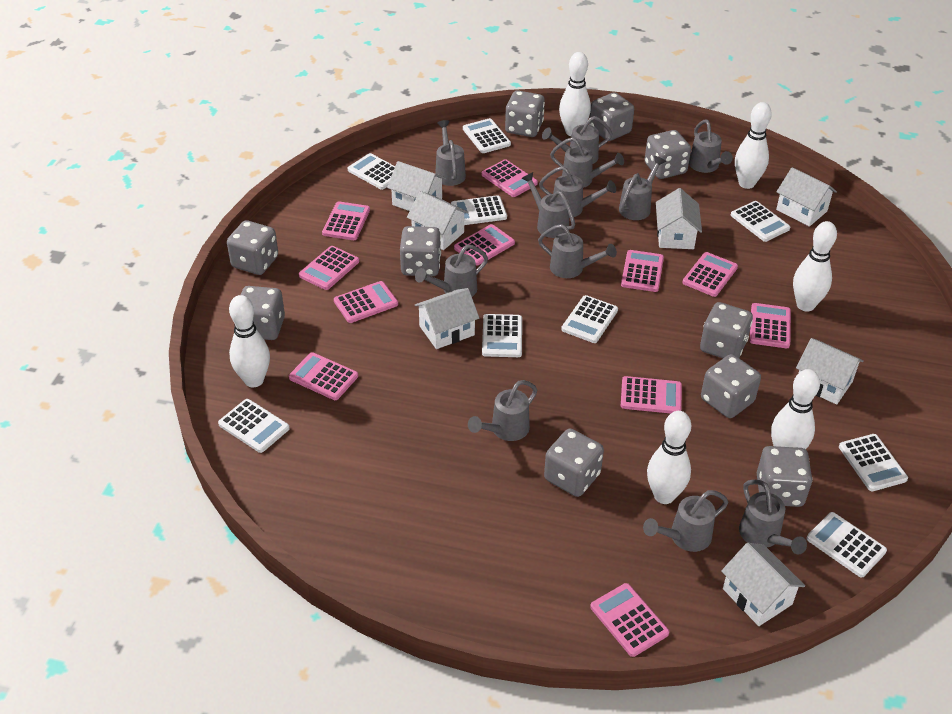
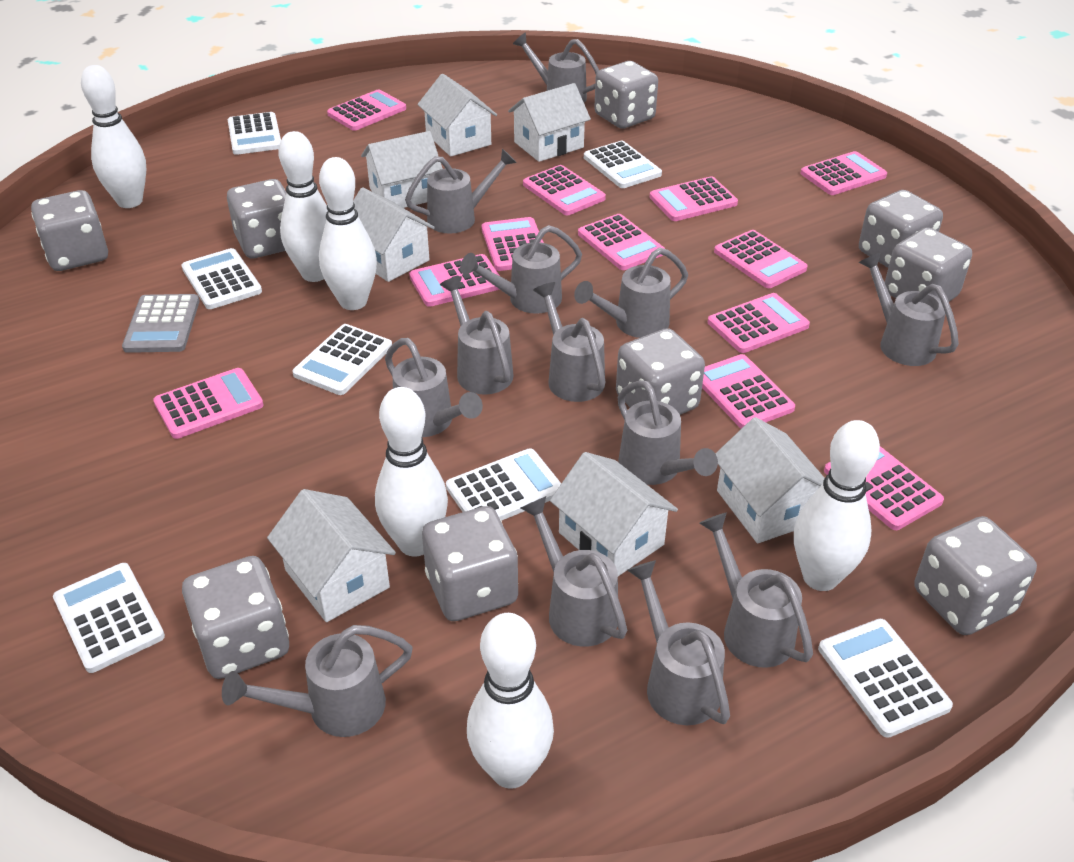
grey calculator: none = 0 -> [122,294,200,353] = 1
grey dice: [227,220,278,275] [241,286,285,340] [400,226,441,276] [505,90,545,137] [544,428,604,497] [589,92,634,141] [644,130,691,179] [700,302,753,358] [701,354,761,418] [757,446,812,507] = 10 -> [31,190,108,271] [182,556,289,679] [227,179,287,258] [422,506,518,621] [594,61,658,129] [616,328,705,415] [859,190,943,268] [885,227,972,301] [914,516,1037,635] = 9
grey watering can: [415,244,488,297] [435,120,466,186] [468,380,537,441] [521,172,575,238] [538,224,617,278] [539,166,616,218] [542,116,612,164] [550,137,624,188] [619,156,666,220] [643,490,728,552] [689,120,733,173] [739,479,807,554] = 12 -> [222,625,413,737] [385,338,483,437] [405,148,517,233] [440,276,514,395] [460,225,582,314] [513,32,599,103] [521,496,627,647] [533,282,605,402] [574,248,688,338] [618,380,718,485] [627,560,730,725] [699,513,813,668] [859,253,959,366] = 13
pink calculator: [289,352,358,400] [299,246,359,290] [322,201,370,240] [334,281,398,323] [454,224,515,266] [481,159,538,197] [590,583,669,657] [621,250,664,292] [621,376,682,413] [682,252,738,297] [750,303,791,348] = 11 -> [153,368,263,439] [327,89,406,131] [409,254,500,307] [482,217,544,271] [523,165,606,215] [578,214,665,270] [650,176,738,221] [702,354,795,429] [708,293,810,353] [714,230,808,288] [800,151,887,195] [824,446,944,530] = 12
white calculator: [218,399,290,453] [348,153,395,190] [451,195,507,225] [463,118,511,153] [482,314,522,357] [561,295,618,343] [731,201,790,242] [807,512,887,578] [839,434,908,491] = 9 -> [53,563,165,673] [182,248,262,309] [228,112,281,155] [292,324,392,395] [446,448,561,521] [584,141,662,188] [818,619,953,738] = 7

